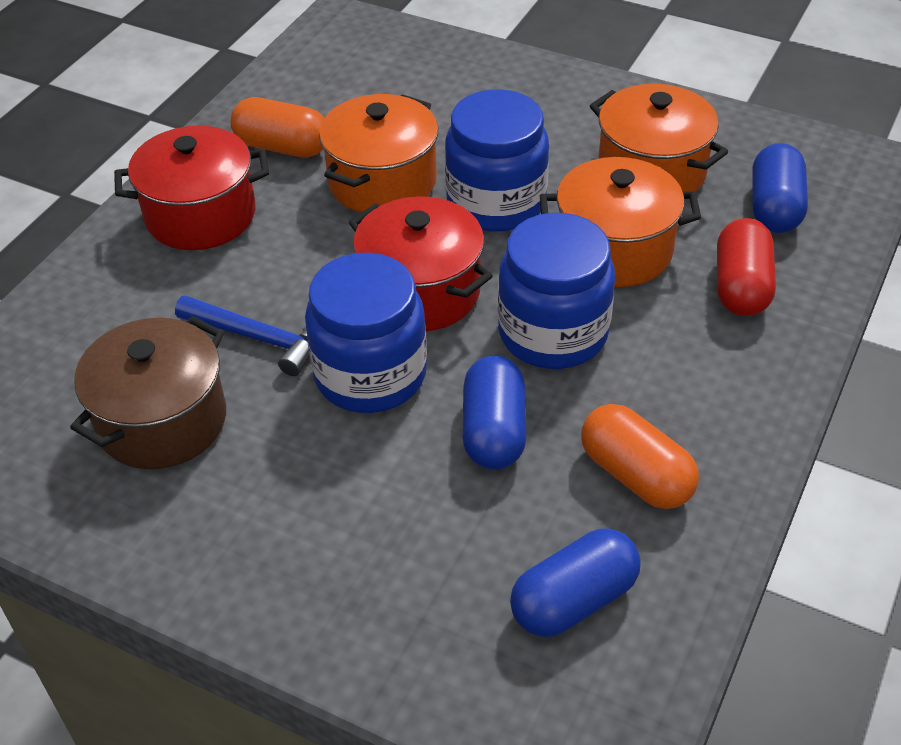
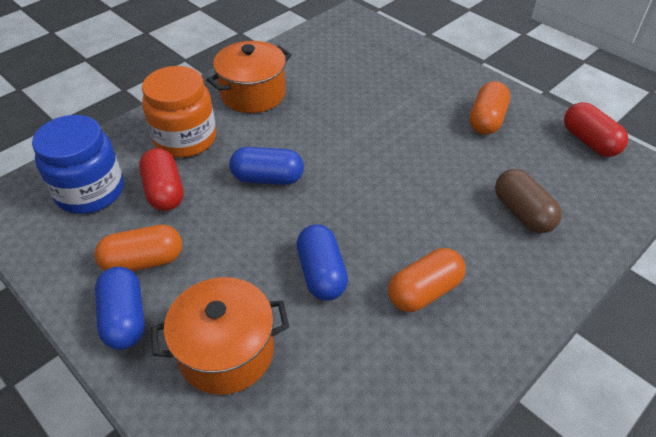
blue hammer: [175,295,310,376] = 1 -> none = 0
blue jar: [305,253,427,413] [445,89,549,232] [498,213,615,369] = 3 -> [32,115,124,214] = 1
brown capsule: none = 0 -> [495,169,562,233] = 1
brown pot: [70,316,226,469] = 1 -> none = 0
orange capsule: [230,97,324,158] [581,404,699,509] = 2 -> [95,225,182,271] [388,248,465,312] [470,81,510,135] = 3
orange jar: none = 0 -> [142,66,216,158] = 1
orange pot: [319,94,438,213] [540,157,701,287] [590,84,728,192] = 3 -> [151,277,289,395] [207,41,292,113] = 2
red capsule: [717,218,776,316] = 1 -> [139,148,184,211] [564,102,628,157] = 2
red pot: [114,126,269,250] [349,196,493,331] = 2 -> none = 0

